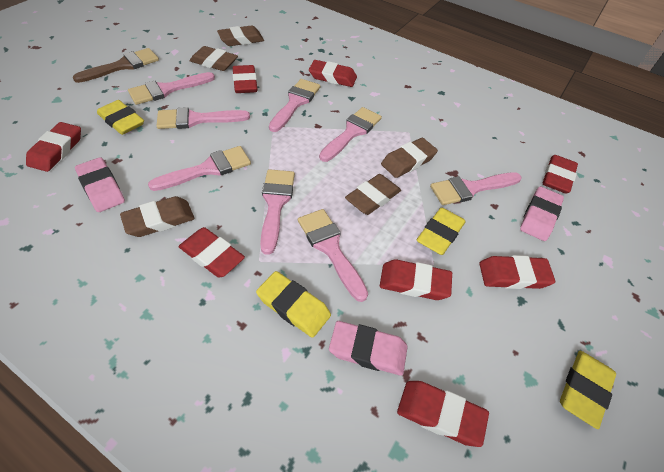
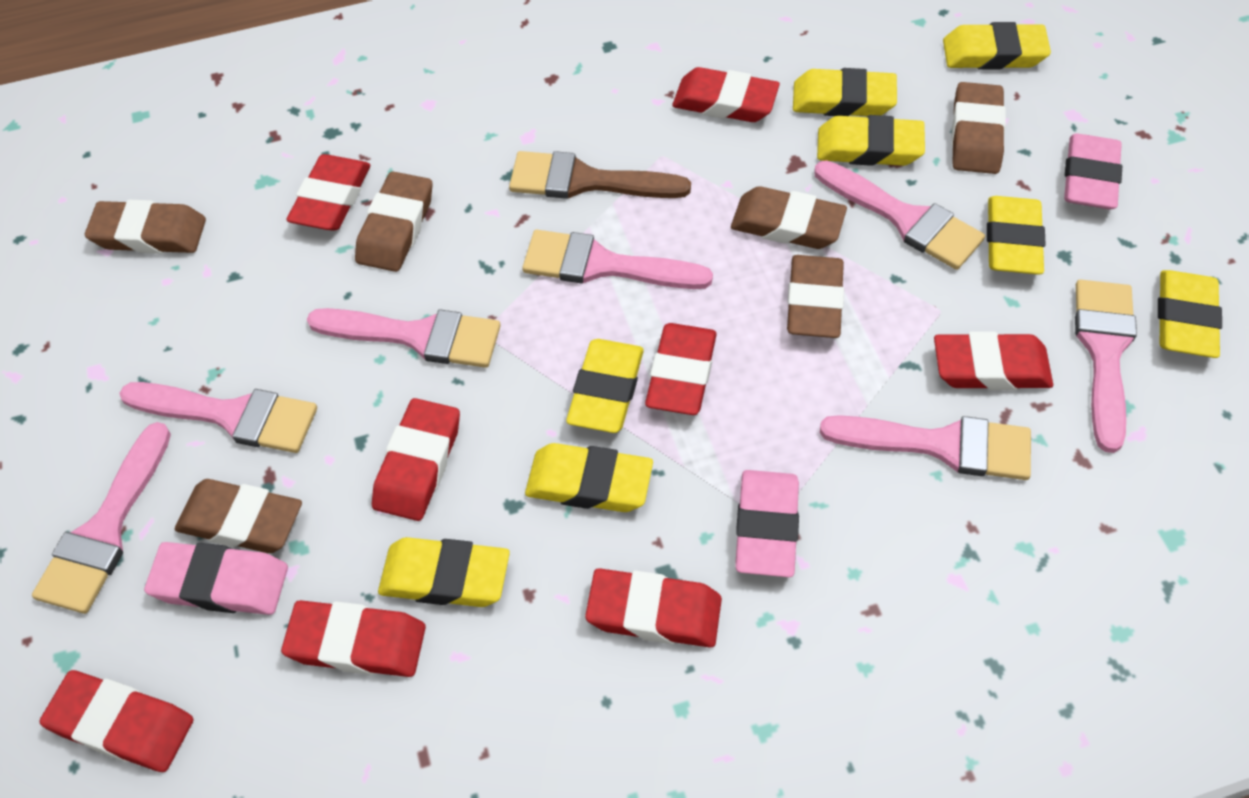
brown eraser: [120,196,195,237] [190,46,238,71] [217,25,264,46] [345,174,401,215] [381,138,438,178] = 5 -> [85,200,206,254] [175,479,302,553] [355,172,433,272] [731,186,847,249] [787,255,844,338] [951,82,1006,174] = 6
pink brush: [128,72,215,105] [148,146,251,191] [156,107,250,129] [260,169,295,255] [269,79,320,132] [298,209,368,302] [319,107,382,162] [430,172,521,205] = 8 -> [32,422,171,614] [119,382,317,453] [307,308,501,368] [522,230,713,289] [814,160,985,270] [820,415,1031,480] [1075,280,1137,453] = 7
yellow eraser: [97,100,144,135] [256,271,331,338] [417,208,465,255] [560,351,616,429] = 4 -> [378,537,510,607] [525,443,653,512] [566,339,644,433] [793,68,897,116] [817,115,925,166] [943,22,1051,70] [987,196,1046,275] [1158,270,1222,358] = 8

